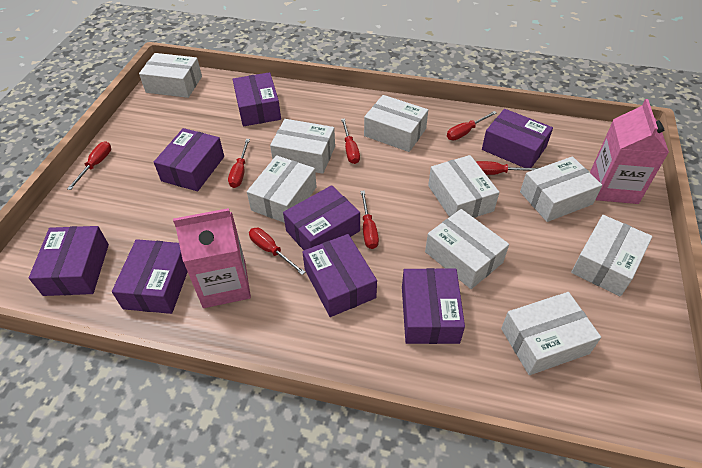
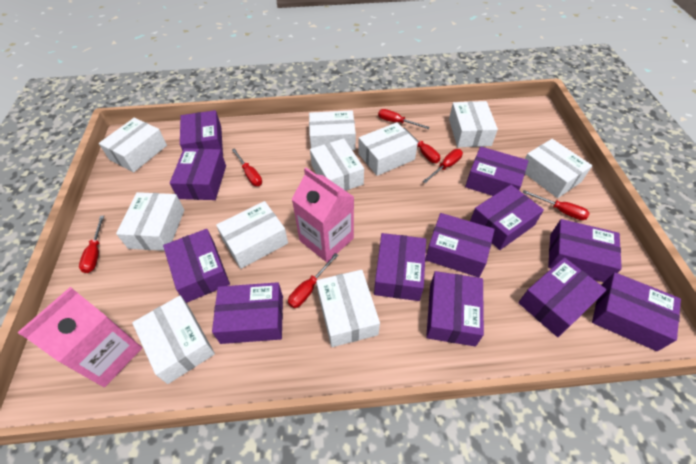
purple box: [29,226,109,296] [112,239,187,314] [154,128,224,191] [233,72,281,126] [283,185,360,250] [302,234,377,317] [402,268,465,344] [482,109,553,168] = 8 -> [163,229,230,303] [170,148,226,200] [180,110,223,155] [212,282,283,344] [374,233,426,301] [425,213,495,278] [426,271,484,347] [465,147,528,196] [470,185,544,250] [518,257,606,337] [548,219,622,282] [592,272,681,351] = 12
white box: [139,53,202,98] [247,155,317,223] [270,119,335,174] [364,95,428,152] [425,209,509,289] [428,155,500,218] [501,292,601,375] [520,156,602,222] [571,215,652,296] = 9 -> [99,118,167,172] [116,192,185,251] [132,295,215,384] [216,201,288,269] [309,110,356,150] [310,138,364,191] [316,270,380,347] [358,122,418,176] [449,101,498,147] [525,139,592,198] = 10

